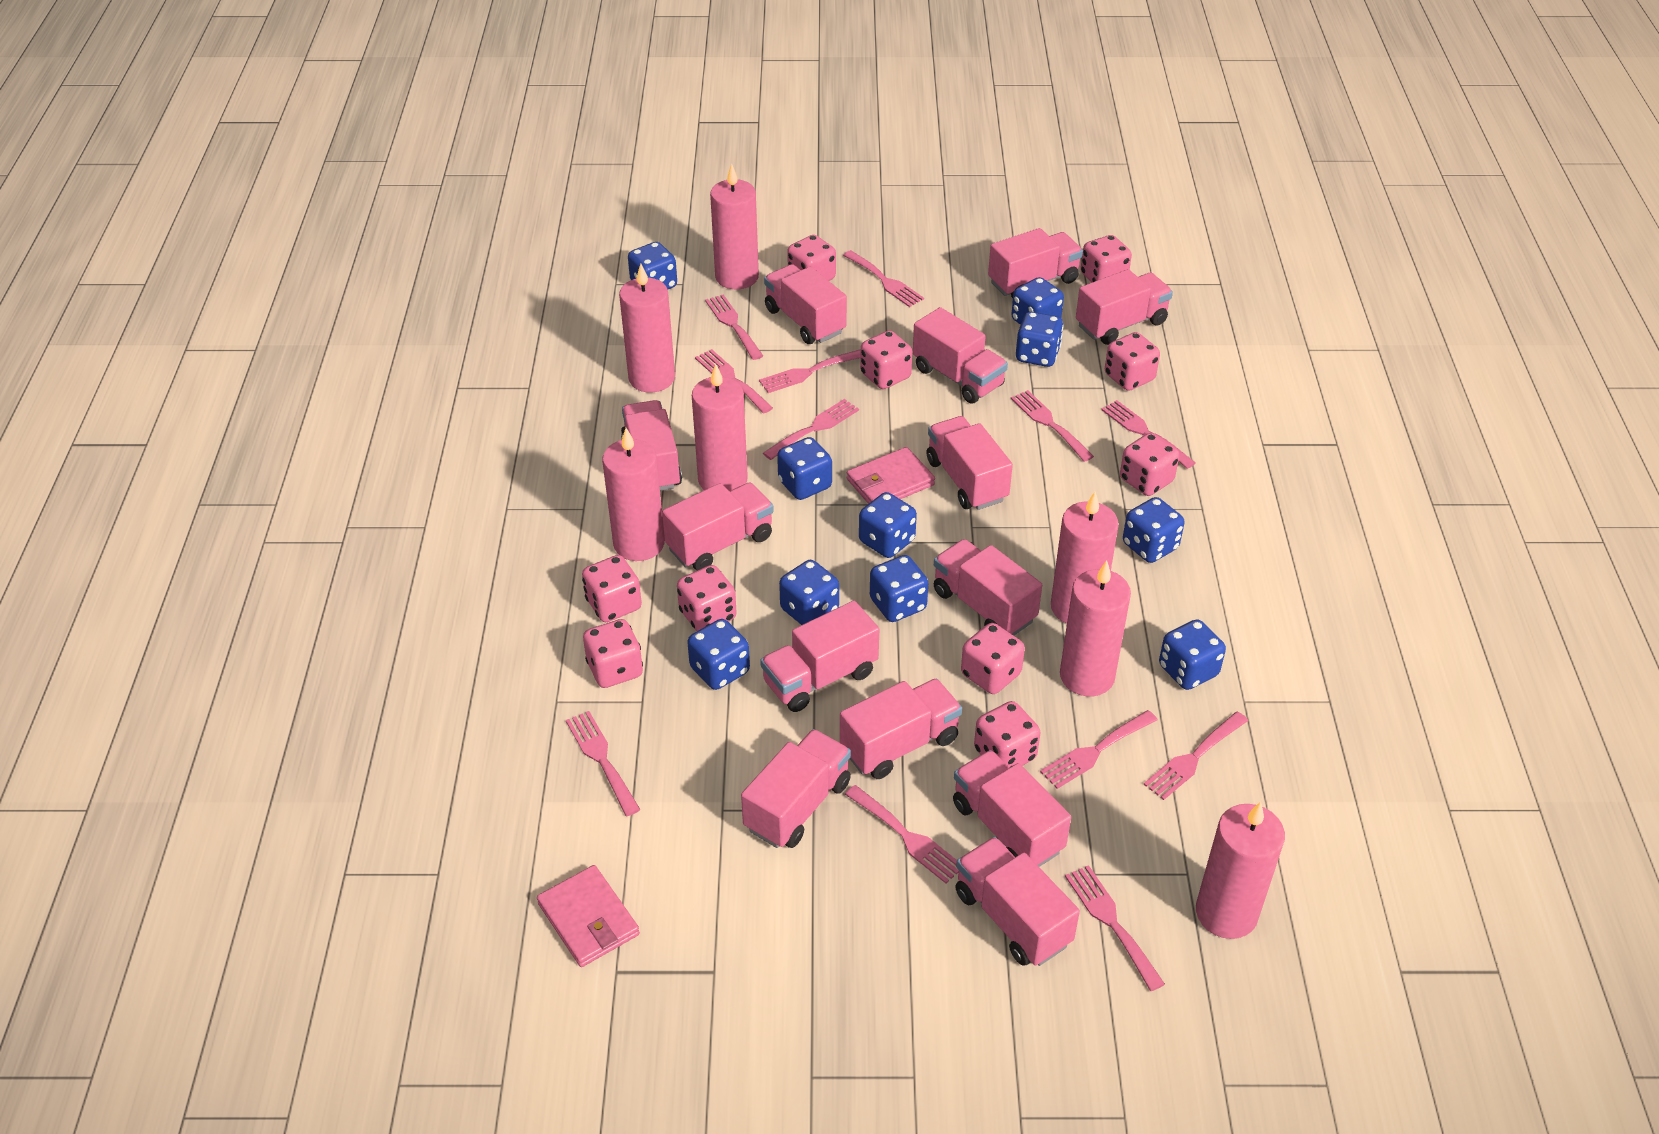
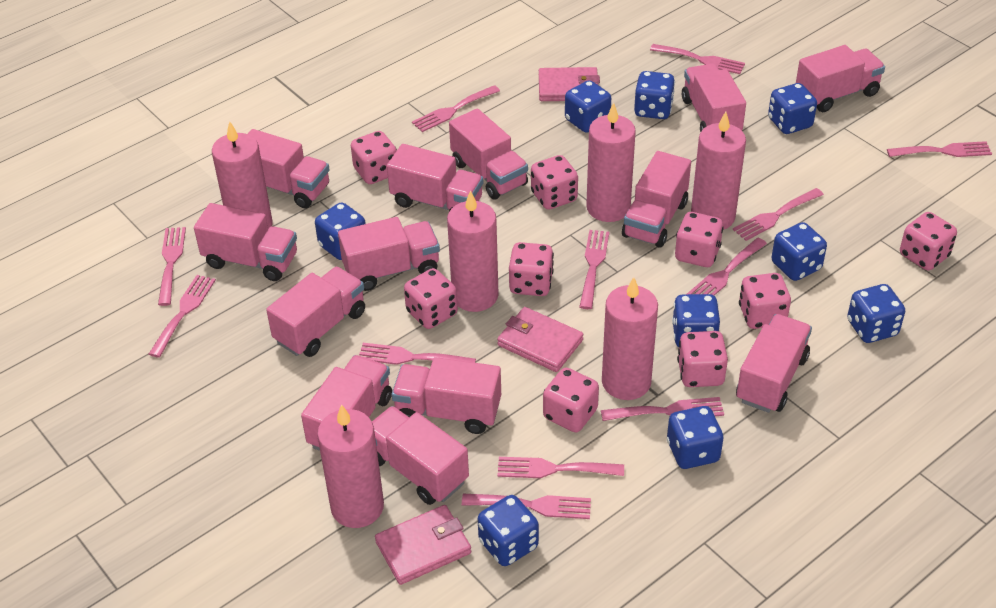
blue dice: [628,242,677,289] [687,619,750,690] [777,437,832,500] [779,560,839,625] [859,492,917,558] [870,555,928,622] [1011,277,1064,325] [1016,312,1064,367] [1123,497,1185,563] [1159,619,1226,690] = 10 -> [315,202,366,260] [478,495,539,566] [565,80,611,133] [634,71,675,119] [667,406,724,469] [672,294,720,347] [768,83,817,134] [771,222,827,281] [847,284,905,343] = 9
pink candle: [602,428,665,561] [619,264,675,393] [692,364,748,491] [710,164,759,289] [1051,492,1119,624] [1060,560,1131,696] [1196,802,1285,939] = 7 -> [212,121,272,229] [317,404,384,528] [447,190,499,312] [586,103,636,222] [602,277,658,400] [691,112,746,230] = 6
pink dice: [582,555,642,622] [583,619,643,688] [677,565,737,631] [787,235,836,281] [860,331,912,389] [961,623,1025,694] [974,701,1040,768] [1081,235,1132,282] [1105,332,1160,391] [1120,433,1179,496] = 10 -> [351,131,397,184] [404,268,458,329] [509,242,554,296] [531,155,578,210] [543,368,599,432] [675,212,724,267] [677,331,728,387] [739,273,791,329] [900,212,957,270] = 9
pink wallet: [537,865,640,967] [847,447,935,504] = 2 -> [375,505,471,585] [497,307,584,372] [539,67,600,101] = 3

